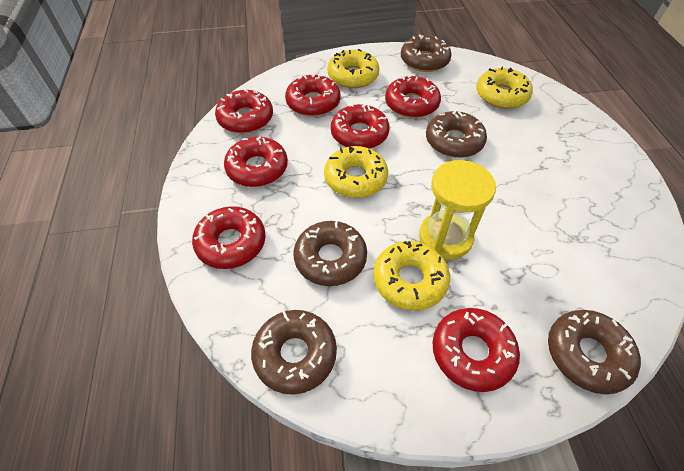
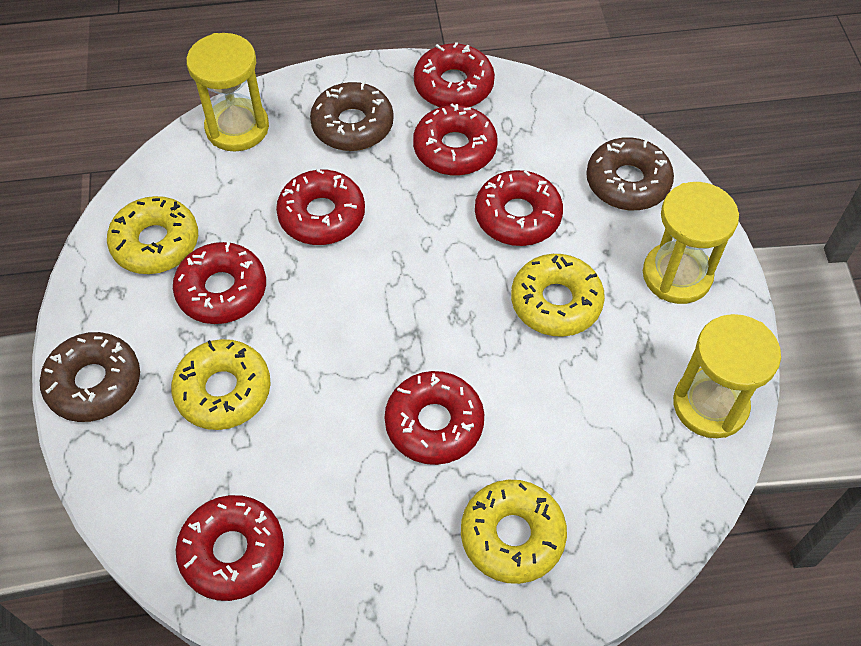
brown donut: [251,310,337,394] [294,220,367,286] [401,35,452,72] [426,111,487,158] [548,310,641,394] = 5 -> [40,332,140,422] [310,81,394,151] [586,137,674,210] = 3
yellow hourglass: [419,160,496,259] = 1 -> [186,33,269,152] [643,182,739,304] [673,314,781,438] = 3

